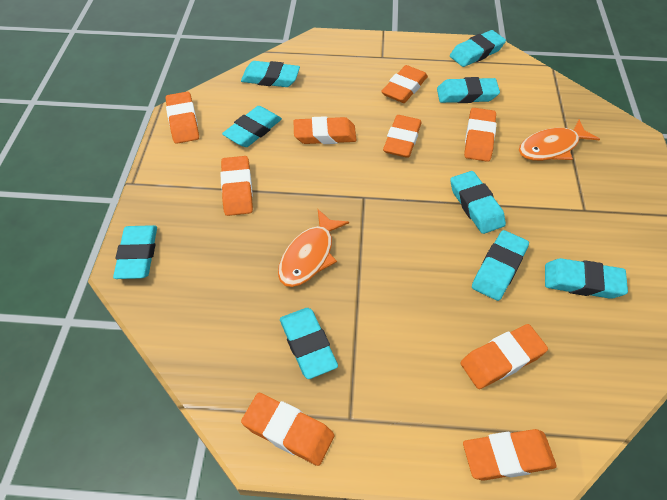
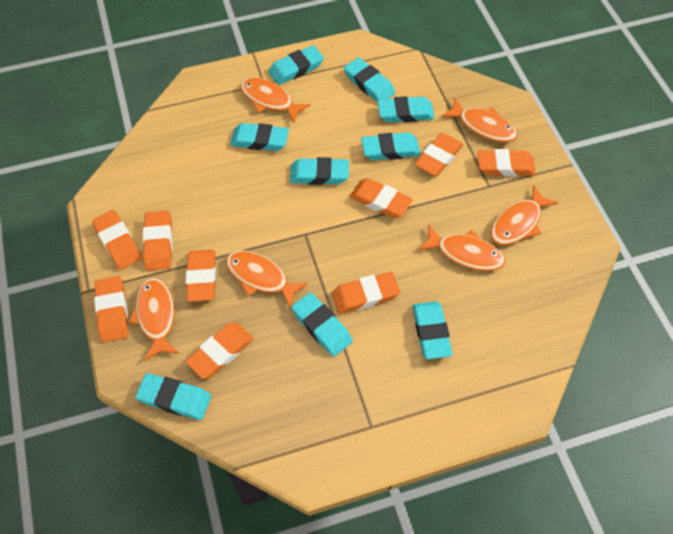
orange fish: [278,209,349,287] [519,119,600,161] = 2 -> [129,278,179,361] [226,250,308,308] [240,77,311,123] [418,224,505,271] [441,98,517,142] [491,185,558,245] = 6

